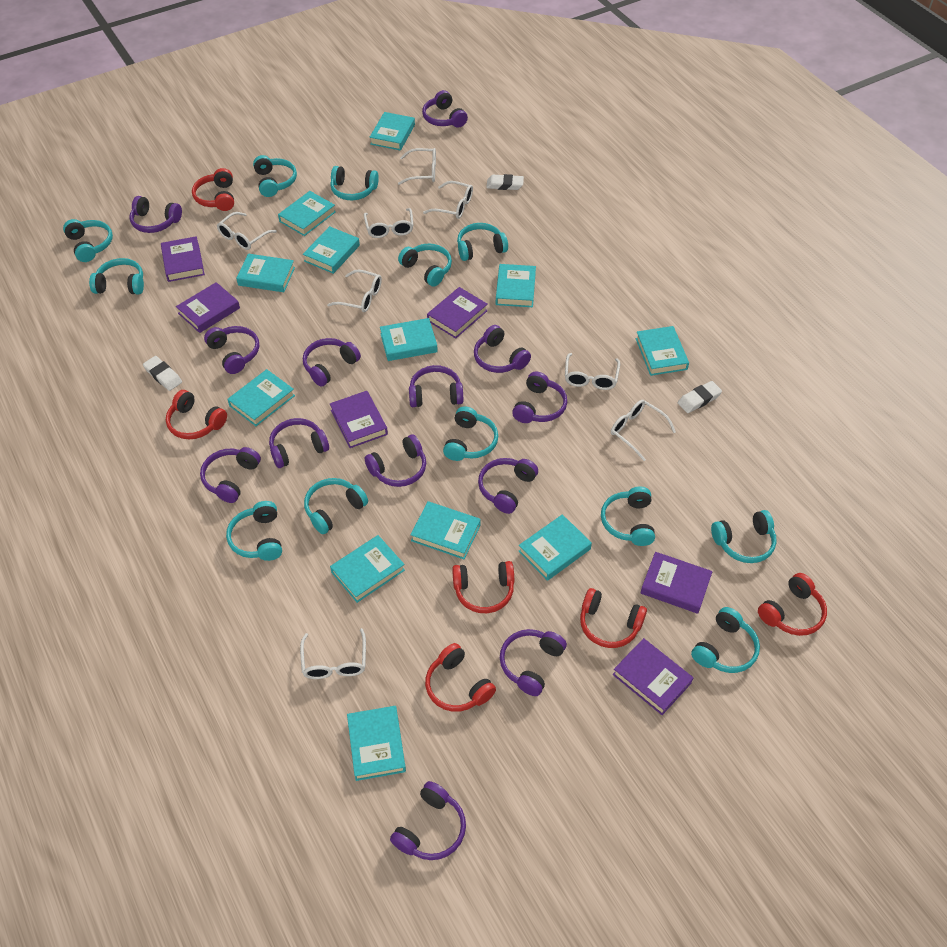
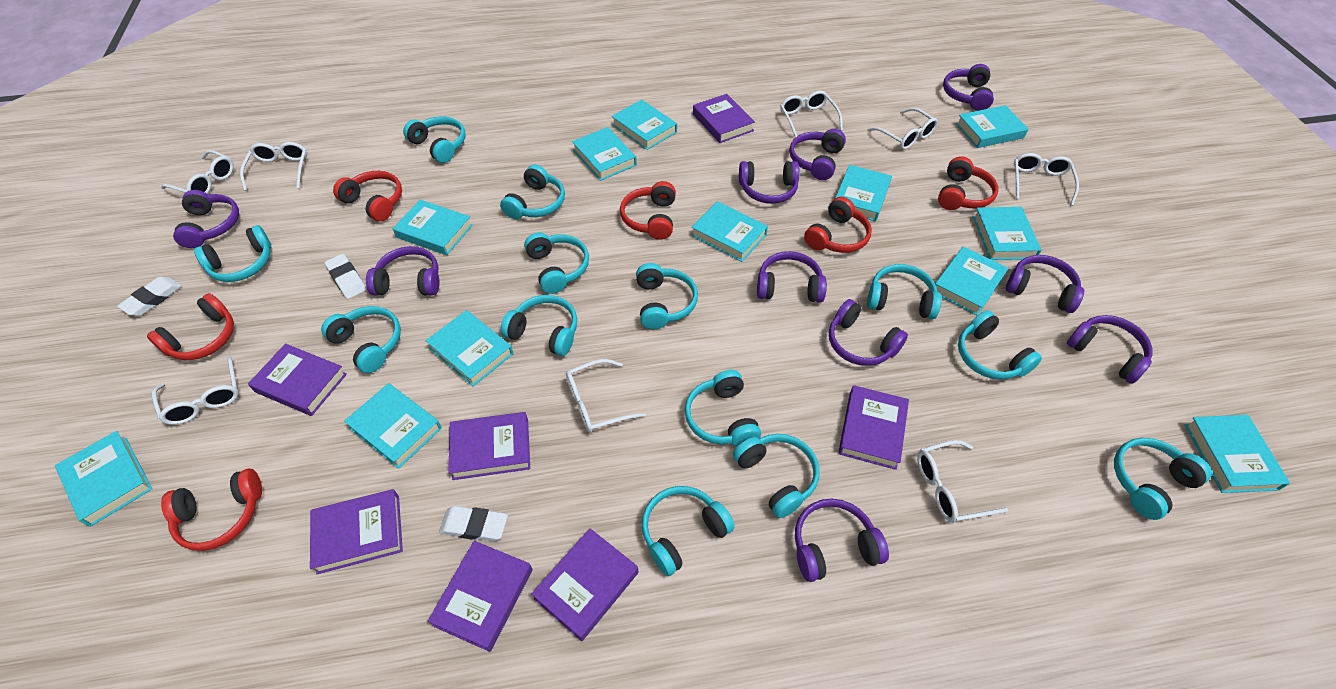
purple book: [161,236,205,282] [176,282,240,333] [330,391,388,448] [427,287,488,339] [613,638,693,715] [641,552,712,614] = 6 -> [248,343,347,416] [310,489,403,574] [428,541,533,652] [448,412,530,480] [531,528,639,641] [693,94,755,143] [838,385,909,470] = 7
purple headphones: [129,196,182,233] [200,447,261,503] [204,326,259,374] [269,418,329,468] [303,338,361,387] [365,434,426,487] [390,781,466,860] [409,365,463,407] [422,90,468,128] [474,325,531,373] [478,458,538,514] [500,629,567,696] [512,371,567,423] = 13 -> [173,190,239,248] [366,246,439,296] [739,161,800,204] [757,251,827,303] [789,129,846,180] [795,498,889,582] [829,299,908,366] [943,64,994,111] [1006,255,1084,313] [1067,315,1153,384] = 10
turquoise headphones: [63,219,113,262] [89,258,144,295] [226,501,282,561] [253,155,297,197] [304,478,368,534] [330,166,379,200] [398,244,452,287] [443,406,498,461] [457,223,508,261] [601,486,655,546] [691,607,760,673] [711,510,777,563] = 12 -> [194,225,271,282] [321,306,401,373] [403,116,465,163] [500,165,565,219] [501,295,577,356] [524,233,589,294] [636,263,698,329] [642,486,735,576] [685,370,761,447] [733,434,820,518] [867,264,942,319] [958,310,1042,380] [1114,438,1212,520] = 13

